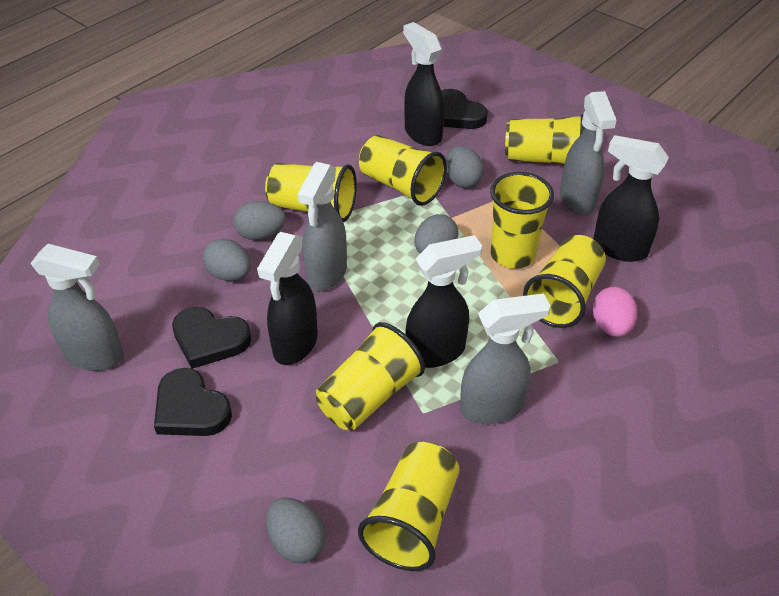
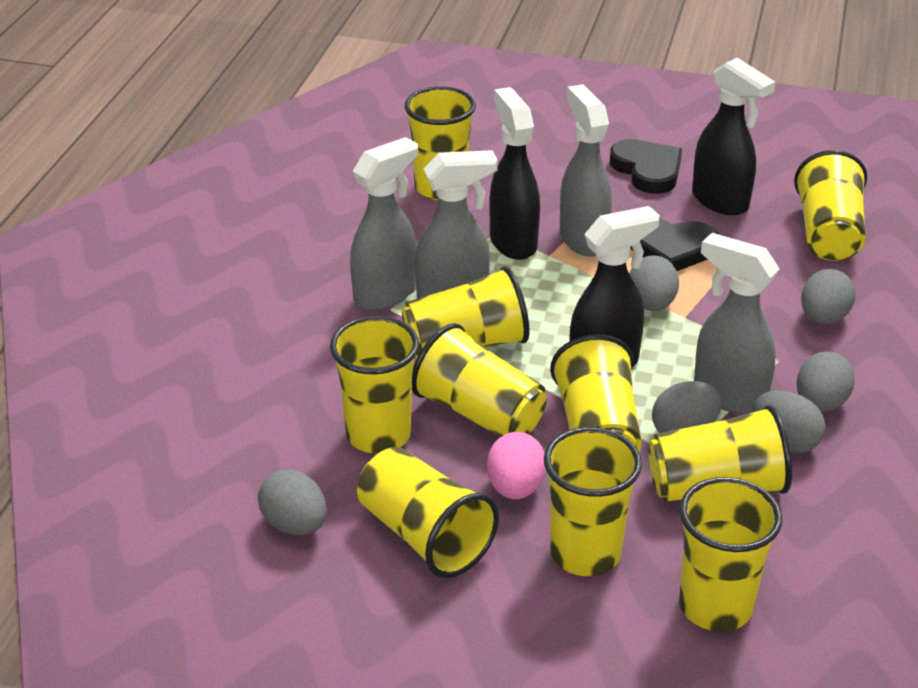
black heart: [154,368,232,436] [172,307,251,369] [441,89,488,129] = 3 -> [610,139,682,194] [630,218,719,271] = 2
black spray bottle: [257,232,318,365] [403,22,445,146] [406,235,482,368] [593,135,669,262] = 4 -> [489,87,540,260] [569,206,660,366] [692,58,776,215] = 3
grey egg: [203,238,251,281] [234,201,286,240] [266,497,326,563] [414,214,459,254] [446,146,484,188] = 5 -> [258,469,327,535] [629,255,679,311] [652,381,722,433] [752,391,826,453] [797,351,855,412] [801,269,855,325] = 6
yellow cup: [265,163,357,222] [316,322,425,430] [358,442,460,571] [359,135,447,206] [490,172,554,269] [505,114,585,165] [523,235,606,328] = 7 -> [330,316,419,454] [357,447,499,578] [402,266,530,358] [405,86,476,200] [412,323,547,437] [544,427,642,576] [550,334,642,451] [648,405,792,502] [679,477,782,632] [794,150,867,261] = 10

